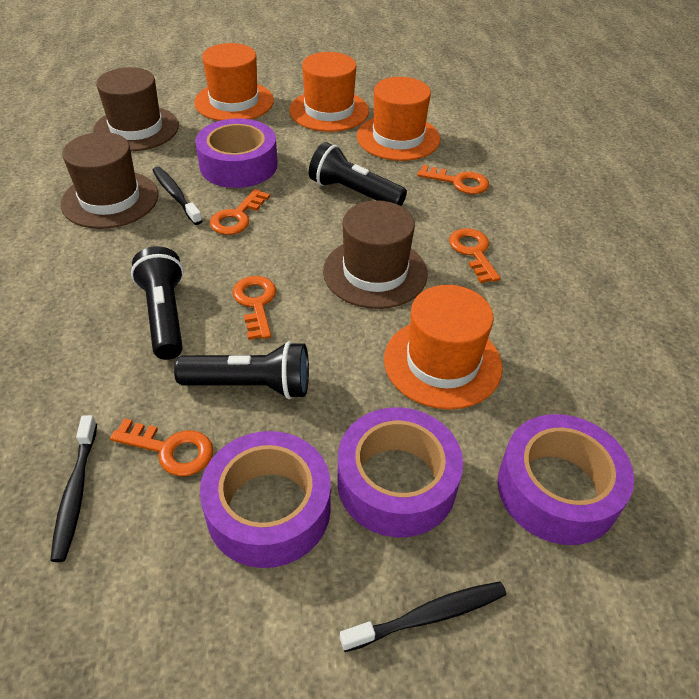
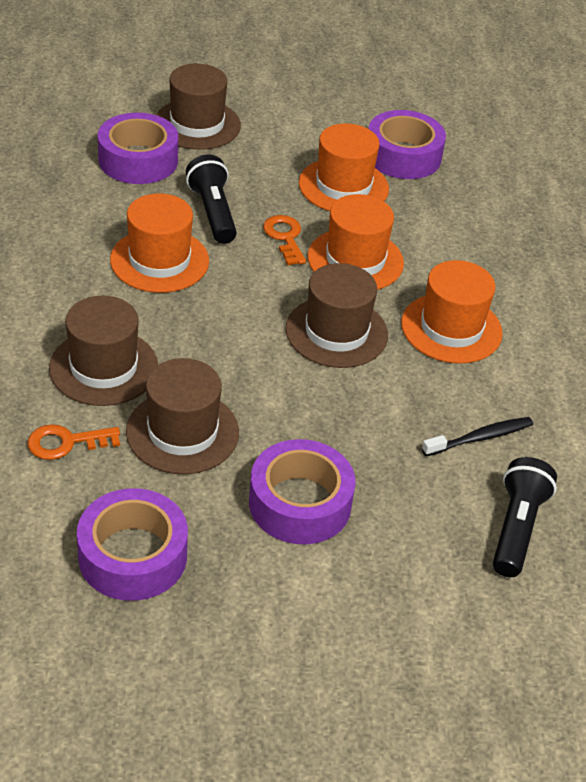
black flashlight: [131,246,184,360] [174,341,309,399] [309,142,407,206] = 3 -> [186,155,237,244] [493,457,557,577] = 2
black toothbrush: [50,415,97,562] [152,166,202,225] [340,581,507,652] = 3 -> [422,417,533,456] = 1
brown hat: [61,132,158,229] [93,67,179,151] [323,200,428,309] = 3 -> [49,296,158,406] [126,358,239,474] [156,64,241,150] [285,263,388,368] = 4
orange key: [110,418,213,476] [210,189,270,235] [232,276,276,340] [417,165,489,194] [449,228,500,283] = 5 -> [28,424,120,460] [263,215,306,265] = 2

